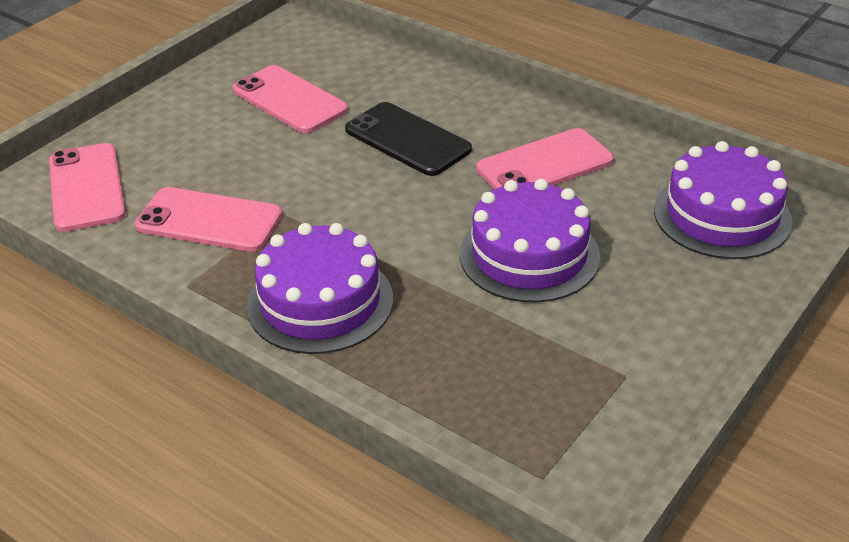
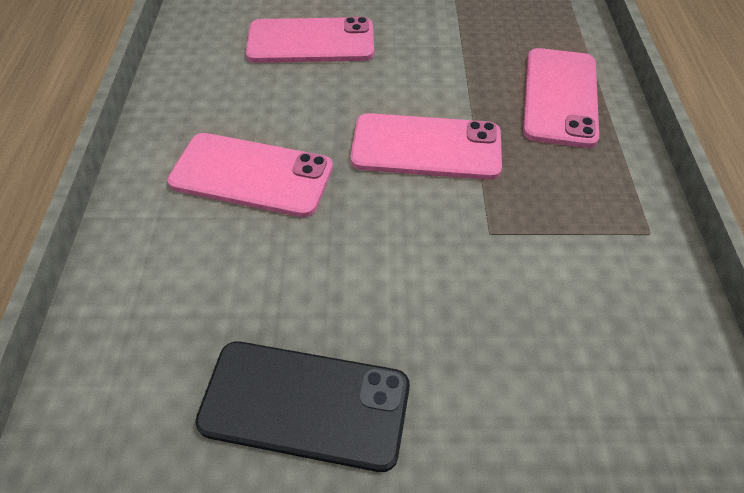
purple cake: [247,223,393,354] [460,179,600,303] [654,141,793,259] = 3 -> none = 0

